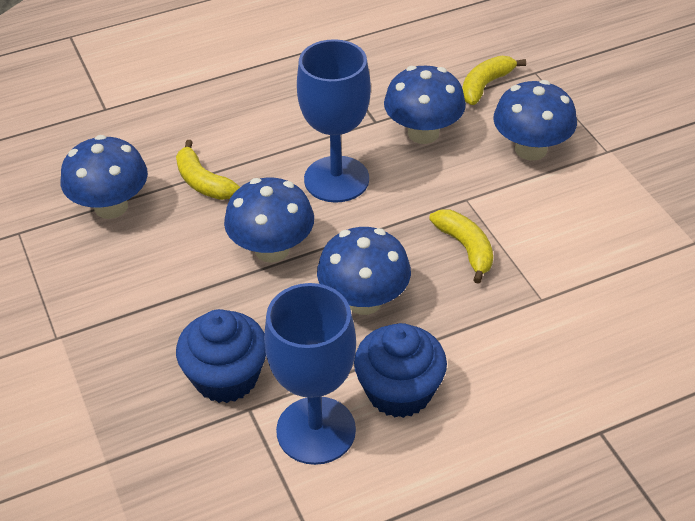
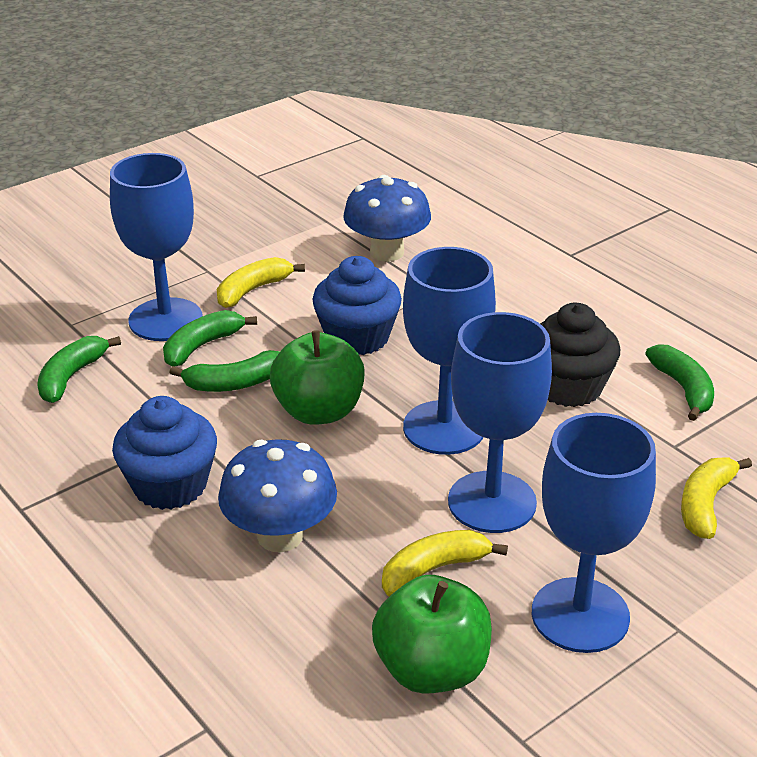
black cupcake: none = 0 -> [540,303,620,407] = 1
blue goblet: [264,283,356,465] [297,39,371,203] = 2 -> [110,153,203,341] [403,247,496,455] [448,312,552,533] [532,413,656,653] = 4
blue mushroom: [61,135,148,219] [224,178,314,263] [317,227,411,315] [384,66,466,144] [493,80,577,161] = 5 -> [218,439,337,552] [343,175,431,262] = 2
green apple: none = 0 -> [270,330,365,425] [372,575,492,693] = 2
green banana: none = 0 -> [37,336,121,403] [163,310,257,367] [169,350,280,392] [645,344,714,421] = 4

